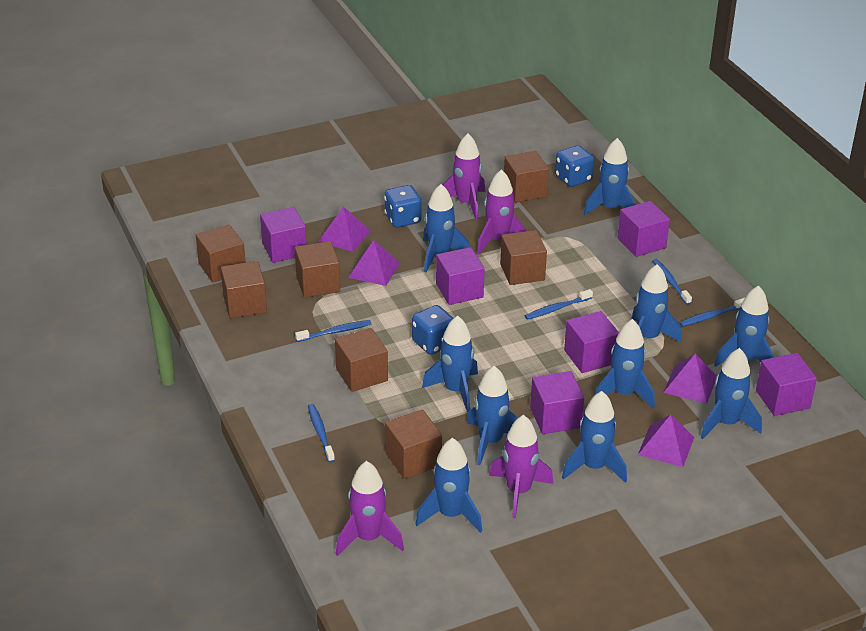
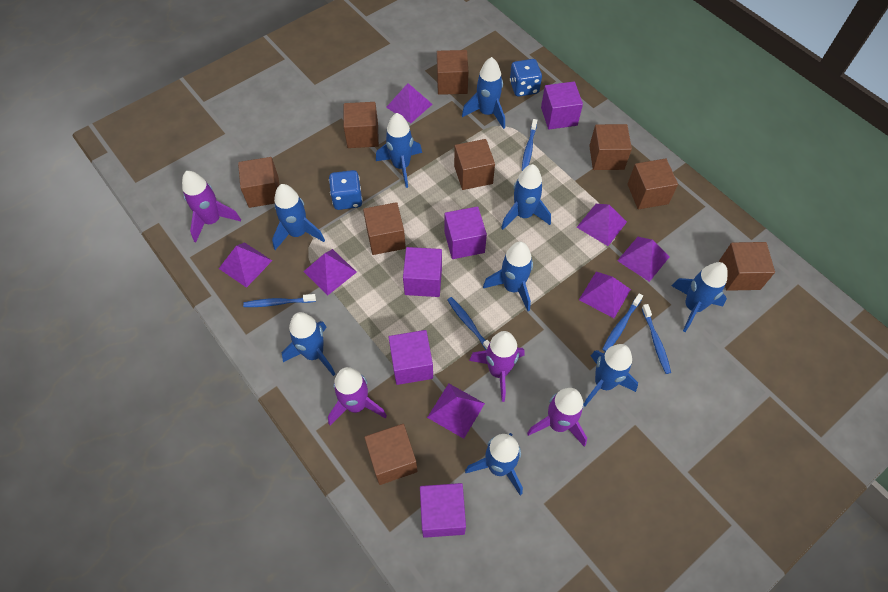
blue dice: [384,185,421,228] [412,305,454,355] [555,145,594,187] = 3 -> [329,170,363,210] [510,59,542,97] = 2
blue rocket: [415,438,482,533] [422,316,478,413] [423,184,470,273] [467,366,518,465] [562,391,627,483] [584,138,636,215] [595,319,655,409] [632,264,681,342] [700,348,762,439] [714,285,774,367] = 10 -> [272,184,325,250] [282,312,335,376] [376,113,422,188] [462,57,505,129] [465,433,523,495] [483,242,533,311] [501,164,551,230] [583,344,638,406] [671,262,728,332] = 9
brown cube: [196,224,246,283] [221,261,267,318] [295,241,340,298] [335,328,388,392] [385,409,442,479] [500,230,547,285] [504,151,549,203] = 7 -> [238,157,279,208] [344,102,379,148] [363,202,406,255] [364,424,418,485] [437,50,469,95] [454,139,495,190] [589,124,632,170] [627,159,678,209] [719,242,775,291] = 9
purple cube: [260,207,307,263] [436,247,485,305] [530,371,584,434] [564,311,619,373] [617,201,670,257] [756,353,817,416] = 6 -> [389,330,433,385] [403,247,442,297] [420,483,466,538] [444,206,487,259] [541,81,583,130] = 5
purple pyramid: [318,206,371,252] [348,240,400,286] [638,414,694,467] [663,354,717,404] = 4 -> [219,242,272,288] [303,249,357,295] [386,83,432,123] [427,383,485,439] [577,204,627,246] [579,272,631,318] [617,237,669,282] = 7

